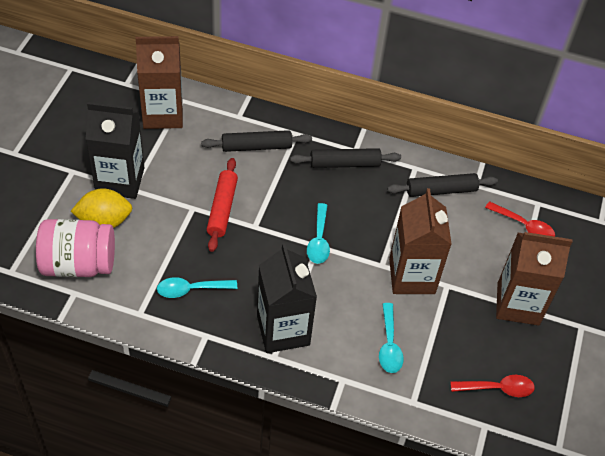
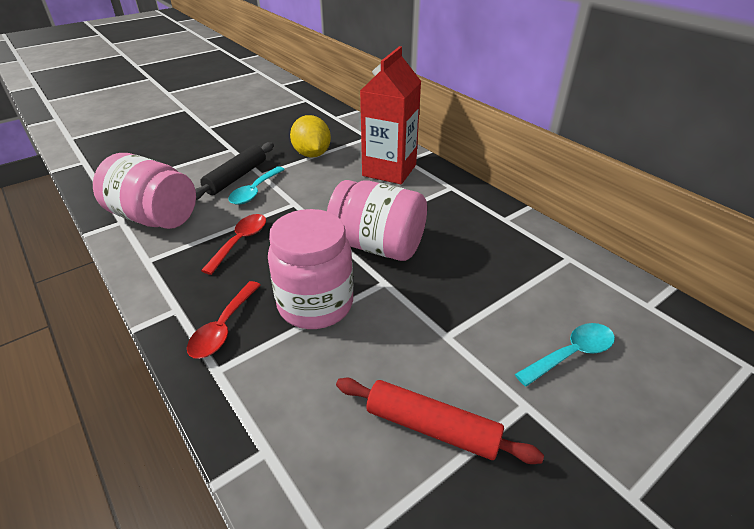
black carton: [86,102,145,199] [257,243,317,353] = 2 -> none = 0
black rolling pin: [201,130,312,152] [290,148,401,168] [387,173,498,197] = 3 -> [195,142,274,200] = 1
brown carton: [136,36,183,129] [389,188,452,294] [496,232,573,326] = 3 -> none = 0
pink jar: [36,219,115,277] = 1 -> [93,153,196,229] [268,209,353,329] [327,180,427,261] = 3
red carton: none = 0 -> [360,46,421,184] = 1
turquoise spoon: [157,277,237,298] [307,203,330,264] [379,303,404,373] = 3 -> [228,167,285,205] [515,323,615,386] = 2

